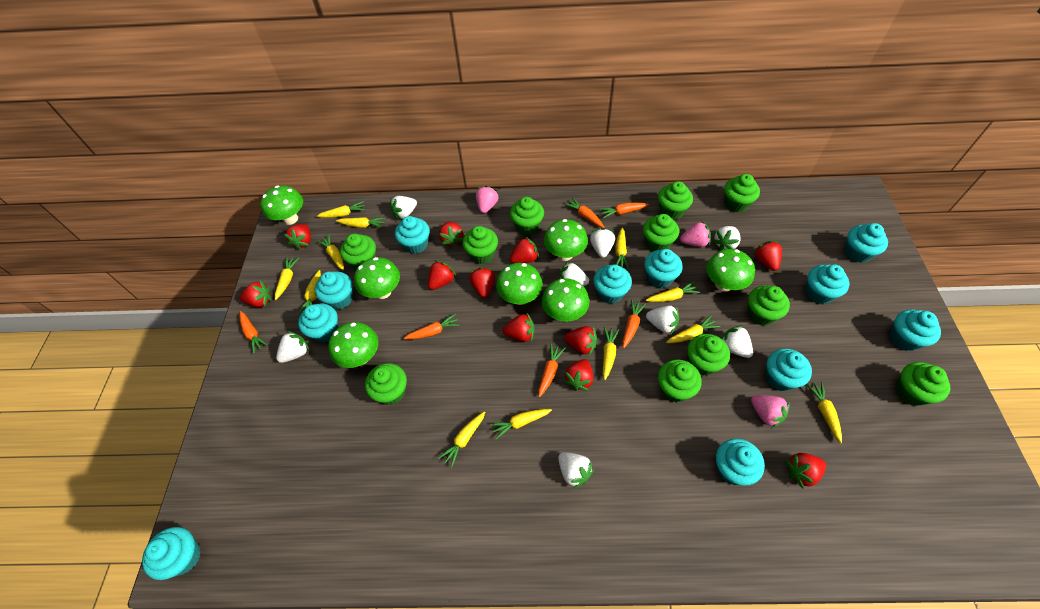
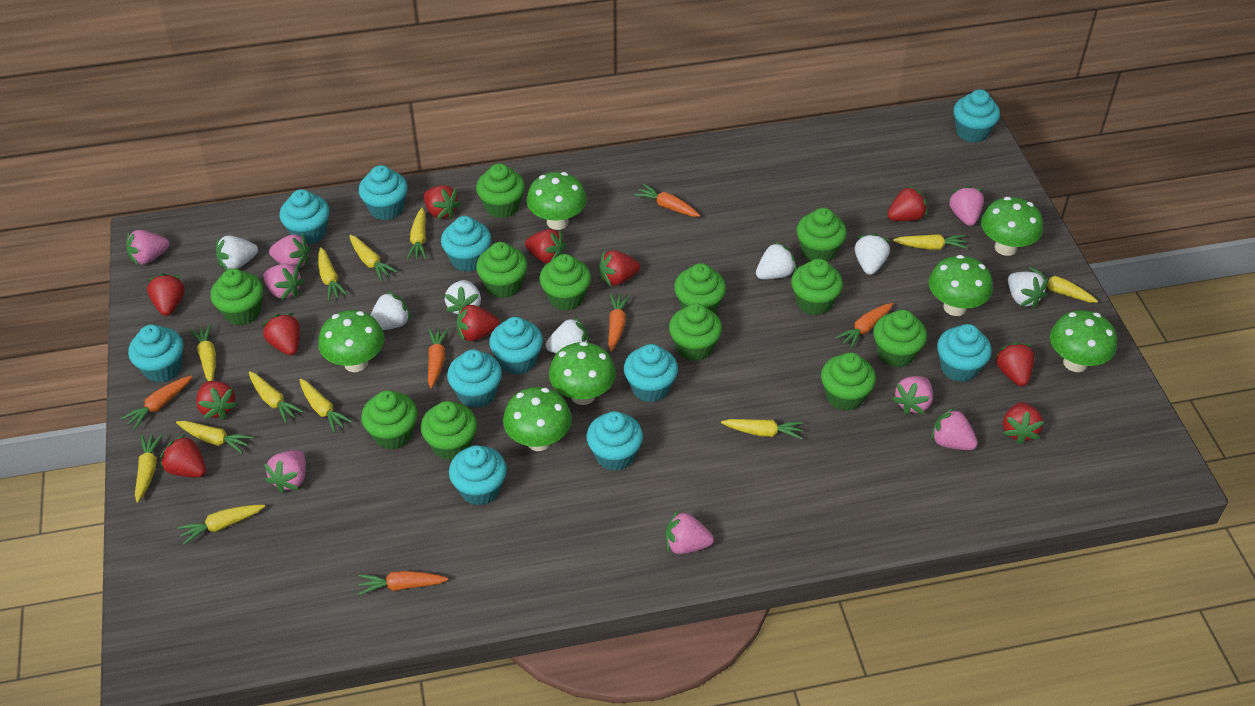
green cupcake: [340,233,376,270] [365,363,407,405] [463,226,498,264] [510,197,544,235] [643,214,679,251] [658,181,693,220] [658,359,702,403] [687,334,730,376] [724,174,760,212] [748,285,790,326] [896,362,950,406] = 11 -> [210,268,263,325] [361,390,418,450] [421,401,477,460] [476,163,525,218] [476,242,527,298] [539,254,591,311] [669,303,722,361] [674,263,726,313] [791,259,843,315] [796,208,847,261] [821,352,876,411] [873,310,927,367] = 12
pink strawberry: [476,186,499,213] [680,221,711,247] [751,395,790,428] = 3 -> [126,230,169,266] [263,263,304,300] [264,450,306,493] [269,234,311,268] [665,511,714,554] [892,376,933,415] [931,407,978,450] [948,185,984,226] = 8
white strawberry: [276,331,309,363] [390,196,417,219] [558,452,594,489] [559,261,589,286] [590,228,615,258] [646,305,679,334] [713,226,741,251] [721,325,753,358] = 8 -> [216,235,258,270] [371,291,411,330] [445,280,481,315] [546,316,589,353] [756,242,797,279] [855,233,890,275] [1008,272,1048,308] = 7

